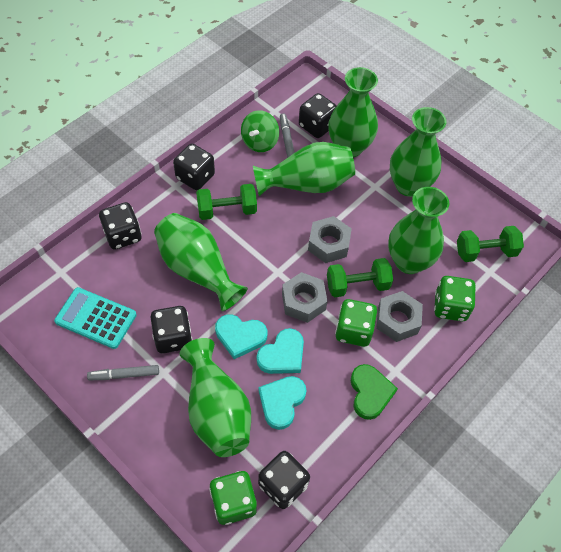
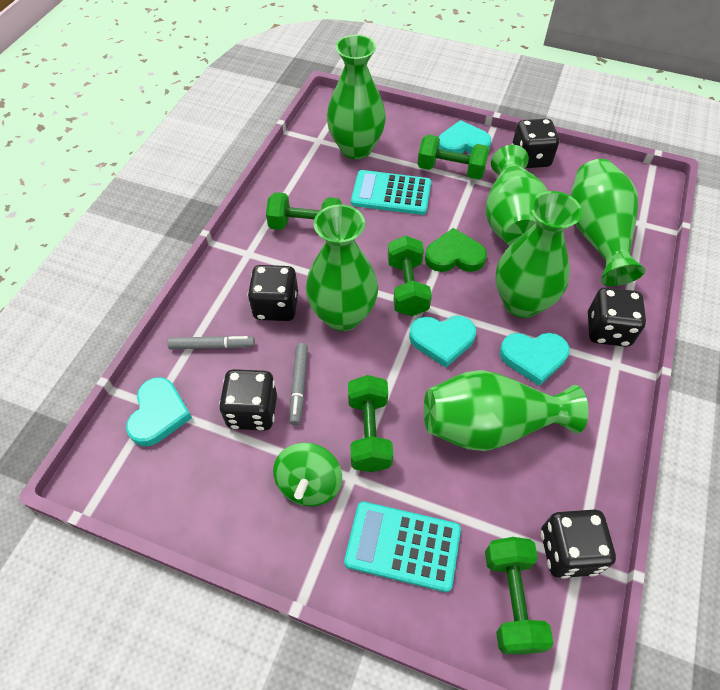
green dice: [209,471,257,525] [335,299,377,347] [434,276,476,321] = 3 -> none = 0
green dumbbell: [196,184,257,220] [327,258,393,297] [457,226,524,262] = 3 -> [266,192,342,230] [348,375,393,472] [388,235,432,316] [418,135,489,179] [485,537,553,654] = 5
grey nut: [282,272,328,323] [308,216,352,263] [376,291,423,342] = 3 -> none = 0
turquoise calculator: [54,287,137,349] = 1 -> [344,501,461,592] [351,170,431,215] = 2
turquoise heart: [215,314,268,359] [257,328,304,374] [258,376,306,430] = 3 -> [126,377,192,446] [409,316,476,367] [439,120,491,154] [500,333,570,386] = 4

